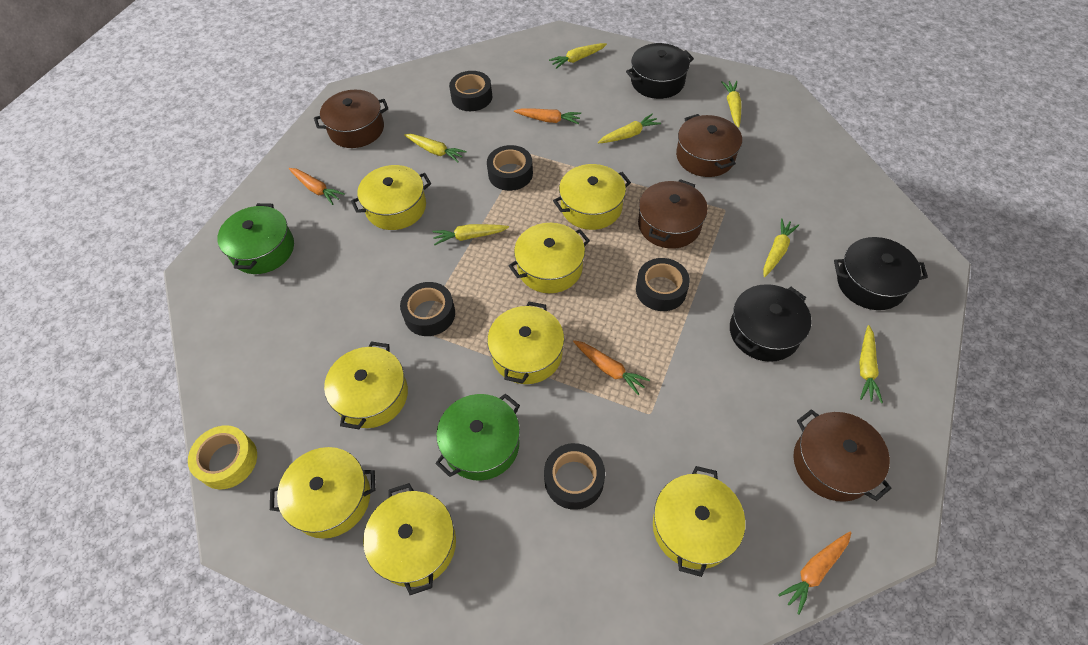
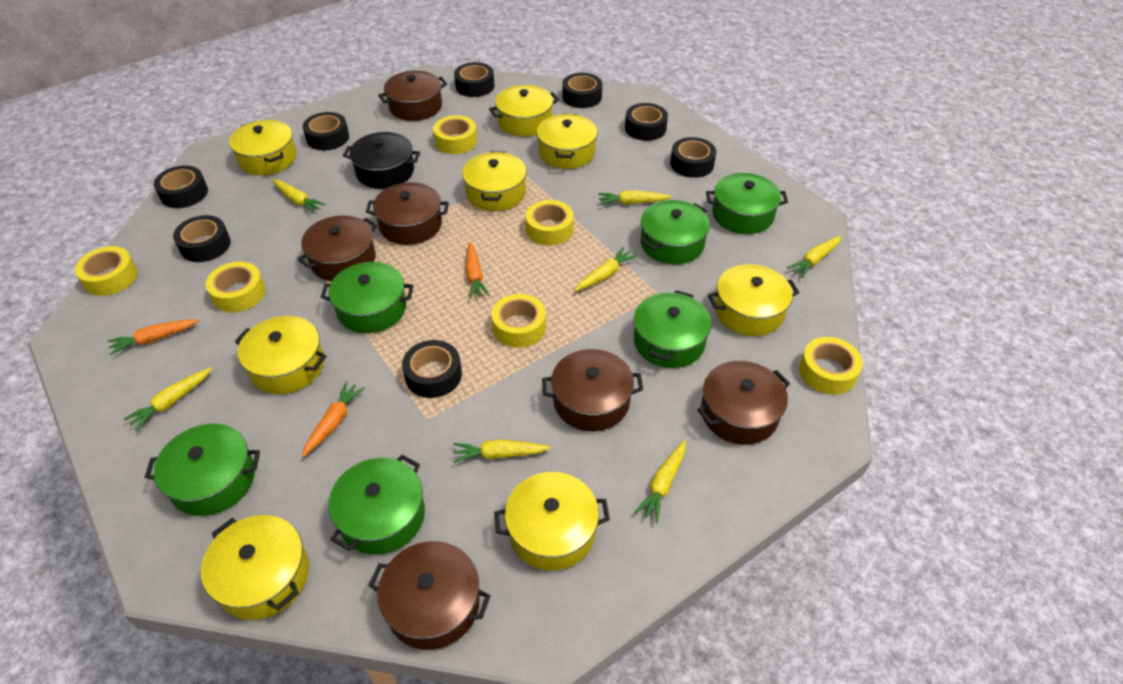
black pot: [626,43,694,99] [730,284,812,362] [834,237,928,310] = 3 -> [343,132,420,189] = 1
black tape: [400,282,455,336] [449,71,492,111] [487,145,533,191] [544,443,605,510] [636,258,690,311] = 5 -> [154,166,208,208] [173,215,231,262] [303,112,349,150] [402,340,462,398] [454,62,494,97] [562,73,602,108] [625,103,668,141] [670,137,717,178] = 8
brown pot: [314,90,388,148] [638,179,708,249] [676,114,742,177] [793,409,892,502] = 4 -> [298,215,377,281] [366,182,449,245] [368,541,491,650] [378,71,447,121] [542,349,643,431] [697,361,790,445] = 6
green pot: [217,203,294,274] [435,394,520,481] = 2 -> [145,424,260,516] [321,262,413,333] [328,455,425,555] [634,290,712,368] [640,200,710,264] [706,173,788,234] = 6
orange carrot: [289,168,345,205] [514,108,581,124] [573,340,650,395] [778,532,851,615] = 4 -> [108,319,200,355] [302,381,365,457] [466,242,490,299] = 3
yellow tape: [188,425,257,489] = 1 -> [75,246,138,296] [206,262,266,313] [433,115,477,154] [491,294,546,348] [525,200,574,245] [799,337,863,395] = 6

